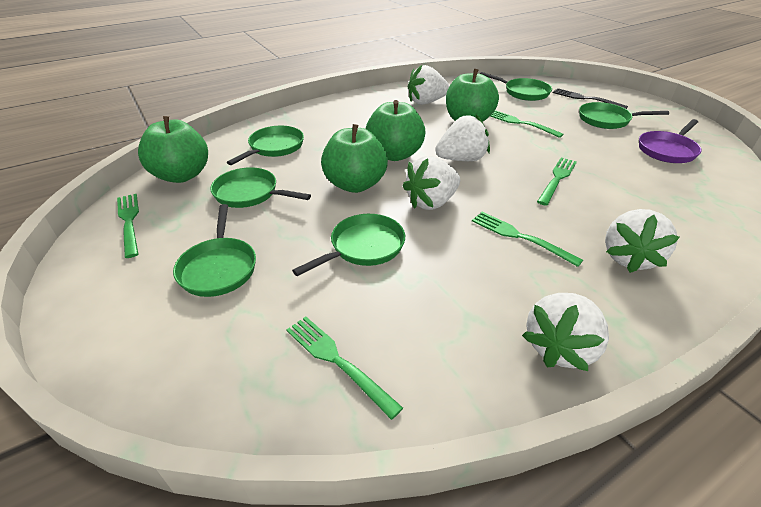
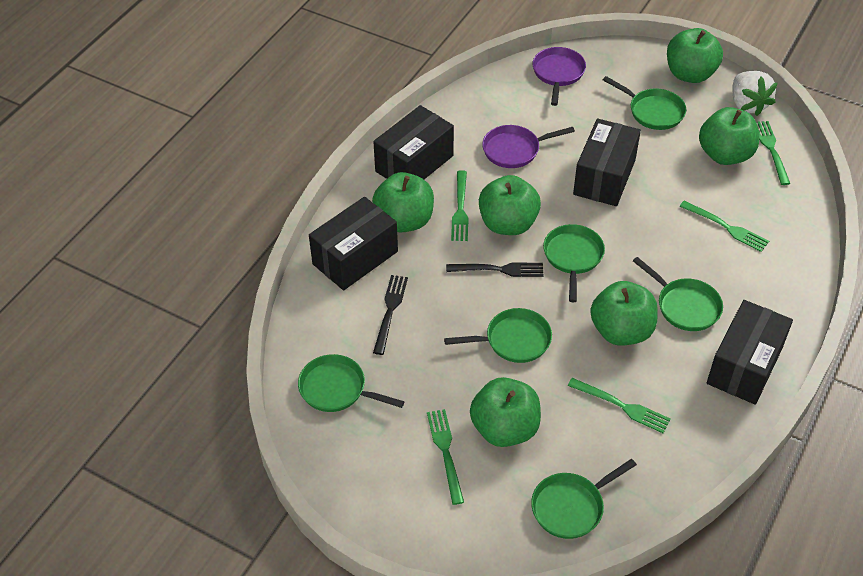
black box: none = 0 -> [309,197,398,290] [373,105,454,179] [573,119,641,206] [707,300,793,405] = 4
black fork: [553,88,628,109] = 1 -> [373,275,408,355] [446,262,544,277] = 2
green apple: [138,116,208,183] [321,124,388,193] [366,100,425,161] [446,69,499,122] = 4 -> [372,172,434,233] [470,377,541,447] [479,175,541,235] [590,281,658,346] [667,28,723,83] [699,107,759,165] = 6
purple pan: [639,119,702,163] = 1 -> [482,125,575,168] [533,47,586,106] = 2
white strawberry: [402,156,460,210] [408,65,450,105] [435,114,490,161] [522,293,609,371] [605,209,680,273] = 5 -> [732,71,777,116] = 1

